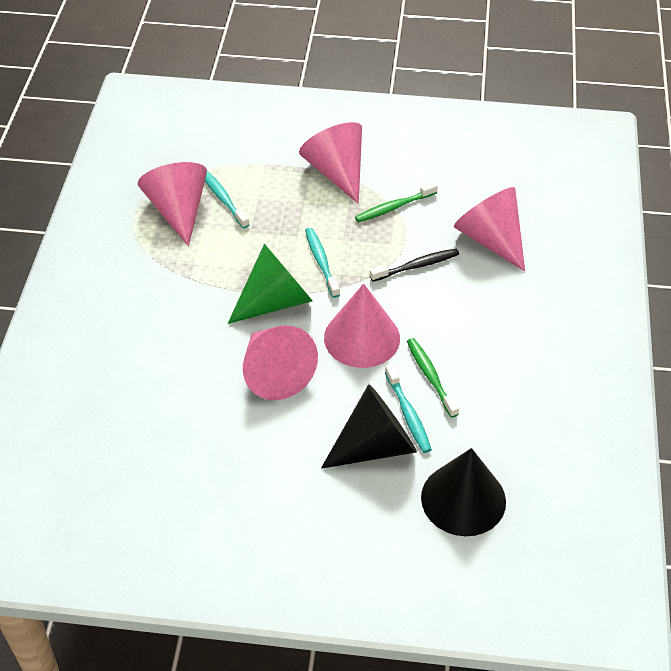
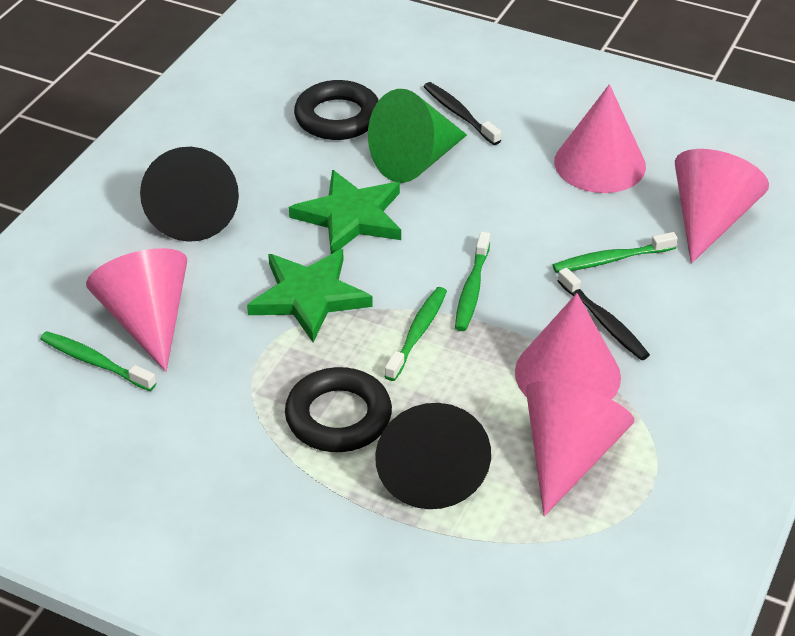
black ring: none = 0 -> [285,367,392,452] [294,80,379,140] = 2
black toothbrush: [370,249,459,282] = 1 -> [423,82,501,145] [558,268,650,360] = 2
green star: none = 0 -> [247,249,373,342] [289,170,401,254] = 2
green toothbrush: [355,182,438,223] [407,338,459,418] = 2 -> [40,331,156,391] [384,287,447,381] [455,232,490,331] [553,232,678,273] = 4
turquoise toothbrush: [205,171,249,229] [305,228,340,298] [385,364,432,453] = 3 -> none = 0

